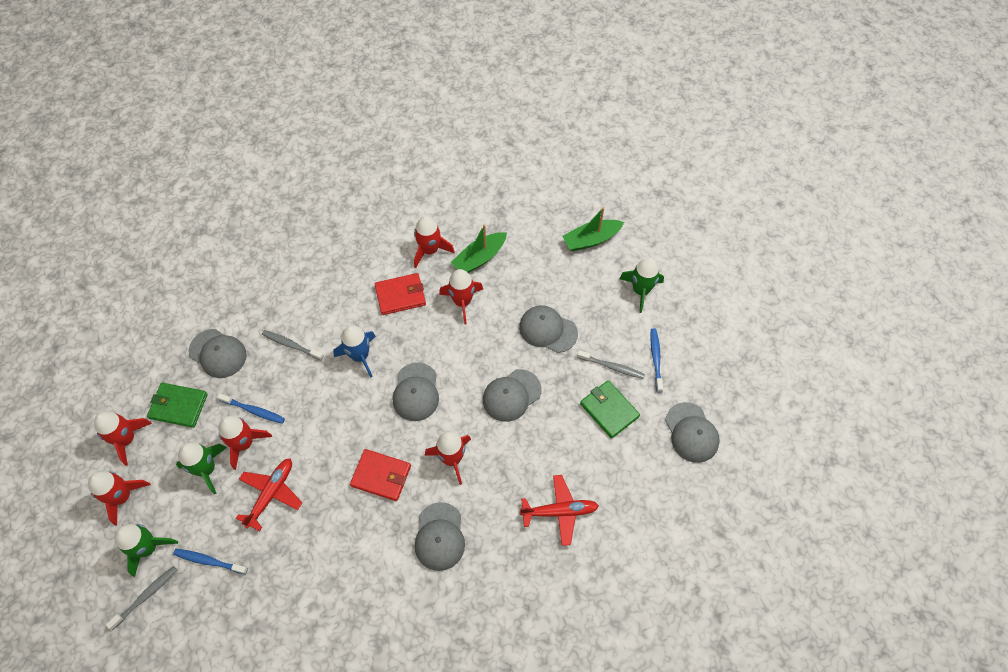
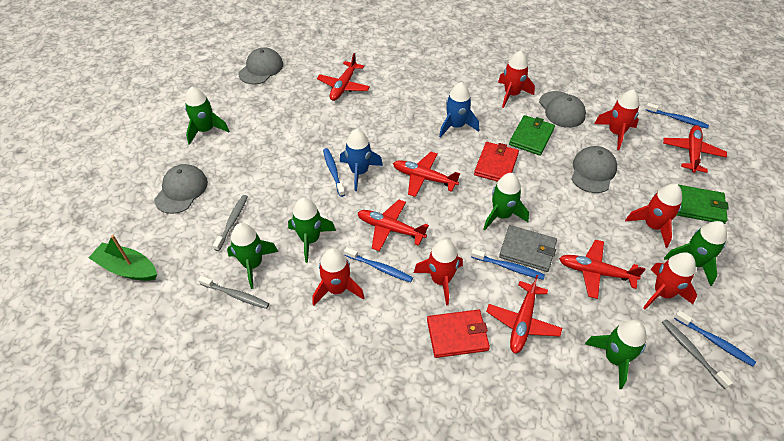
blue rocket: [333,325,376,377] = 1 -> [340,129,383,191] [439,82,479,138] = 2
blue toothbrush: [173,549,248,574] [217,393,285,424] [650,328,663,392] = 3 -> [323,148,345,197] [344,247,413,282] [471,249,545,280] [646,103,709,129] [674,310,756,366] = 5
green boat: [451,224,507,273] [562,207,624,251] = 2 -> [89,235,157,281] = 1
green rocket: [115,524,178,577] [176,442,227,494] [619,258,664,313] = 3 -> [185,86,230,145] [227,223,278,289] [288,198,336,263] [484,173,529,230] [585,320,647,389] [664,221,727,286] = 6
grey cap: [189,329,247,378] [393,363,439,421] [415,502,465,571] [483,369,542,422] [519,305,578,353] [665,402,720,463] = 6 -> [154,164,208,214] [239,47,283,84] [539,91,586,128] [571,146,617,193] = 4
grey wallet: none = 0 -> [499,225,557,272] = 1
red plane: [236,458,302,531] [520,475,599,546] = 2 -> [317,53,370,101] [358,200,429,251] [393,152,460,197] [486,275,562,354] [559,240,646,299] [663,125,727,173] = 6

